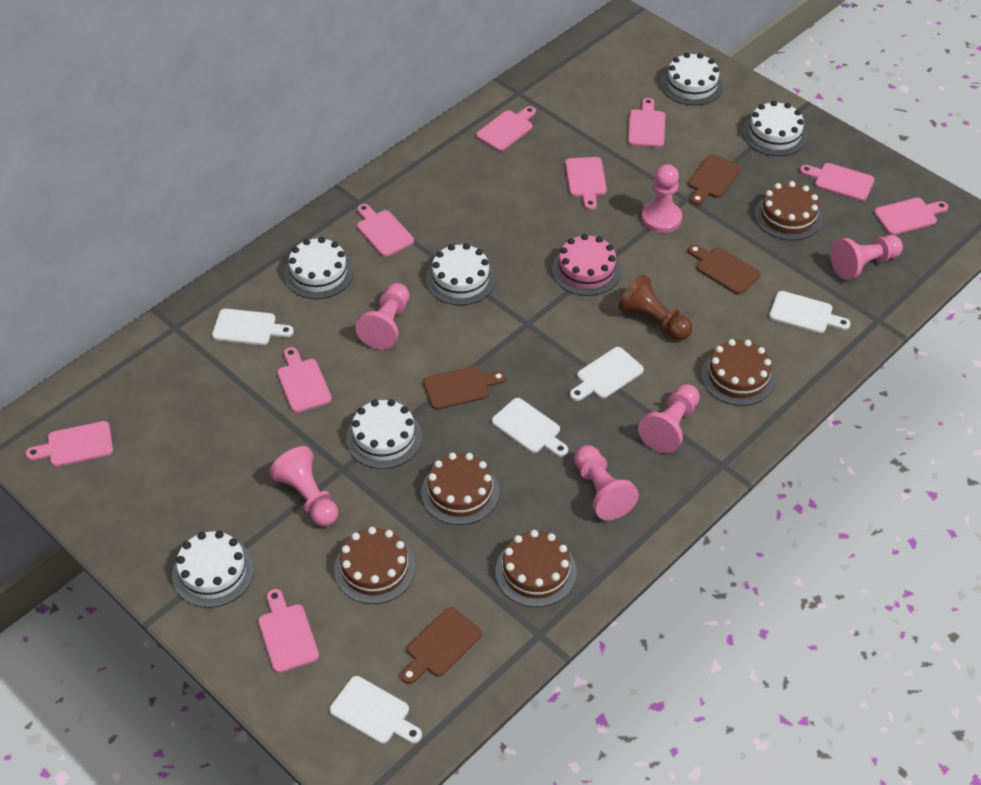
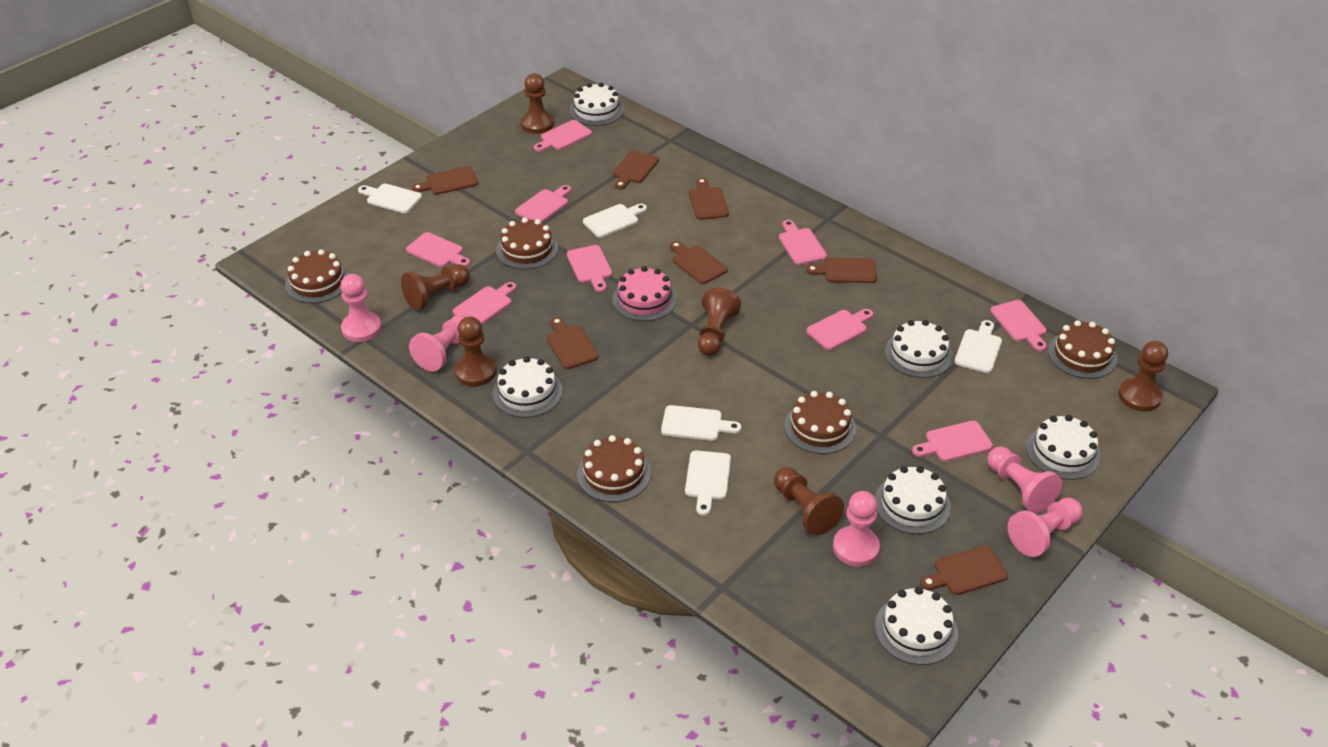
brown cutting board: [401,607,482,684] [423,366,506,410] [688,154,741,205] [688,244,760,295] = 4 -> [412,166,478,195] [546,317,598,369] [613,150,659,190] [670,241,728,284] [689,178,729,220] [806,258,877,283] [920,545,1008,595] = 7
brown pawn: [618,275,692,340] = 1 -> [401,264,470,310] [455,317,496,386] [521,73,554,134] [698,288,741,356] [774,467,844,535] [1118,341,1168,411] = 6
pink pawn: [270,446,338,527] [355,283,409,350] [574,445,639,520] [638,384,700,453] [642,164,682,233] [830,235,903,280] = 6 -> [340,274,382,342] [409,315,467,371] [833,491,880,566] [987,447,1062,513] [1008,498,1082,557] = 5

